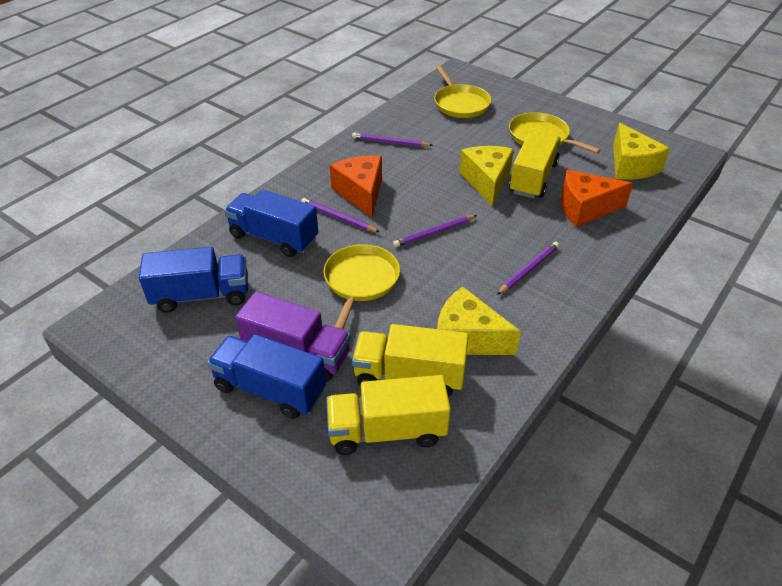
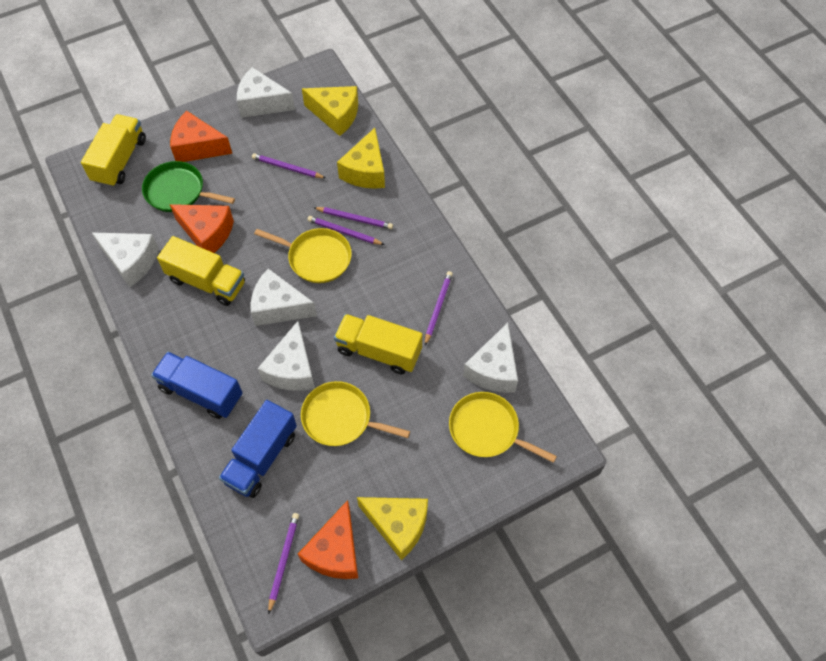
blue truck: [139,247,248,313] [207,334,326,419] [224,189,318,257] = 3 -> [151,352,243,419] [219,400,297,498] = 2
green pan: none = 0 -> [142,161,235,212] = 1
orange cheese: [330,156,382,217] [561,170,633,227] = 2 -> [169,204,234,253] [170,111,232,162] [298,500,358,579] = 3
purple pencil: [301,198,379,232] [352,133,433,147] [393,215,477,247] [497,242,559,295] = 4 -> [252,153,326,178] [268,513,299,614] [307,216,385,245] [313,207,393,229] [425,271,453,345] = 5
purple truck: [235,292,351,382] = 1 -> none = 0
white cheese: none = 0 -> [92,233,159,287] [237,67,295,118] [251,269,317,326] [258,321,315,391] [463,323,518,393] = 5

